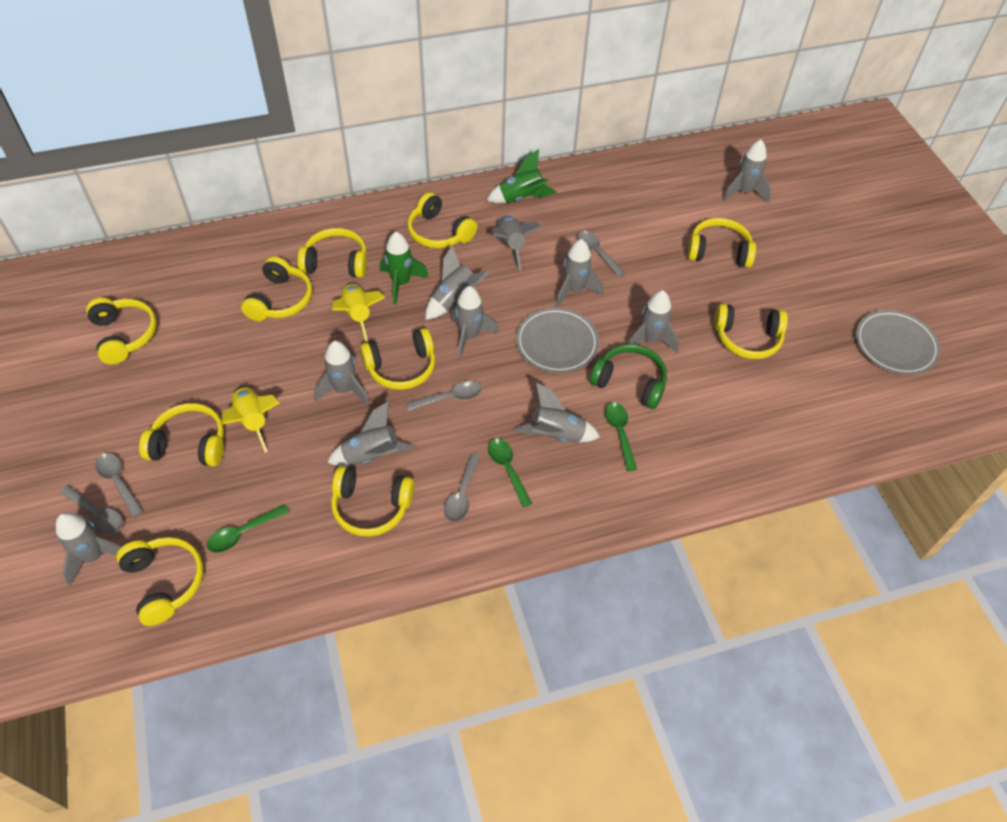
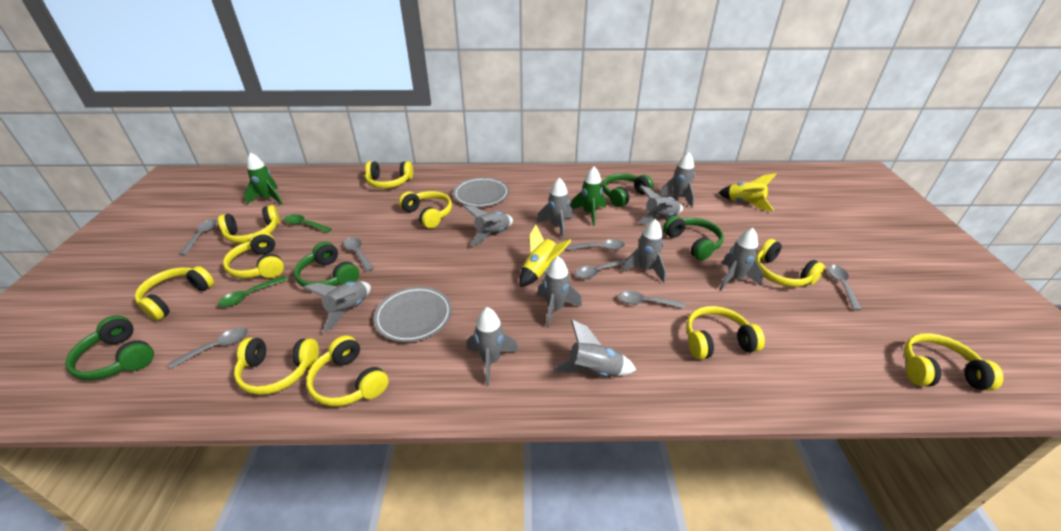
green headphones: [590,344,667,409] = 1 -> [65,316,154,380] [294,242,359,287] [602,173,654,207] [663,216,724,261] = 4
green spoon: [207,504,289,553] [488,439,532,507] [605,403,637,471] = 3 -> [218,276,287,307] [284,214,332,233] = 2
grey spoon: [59,485,123,534] [95,453,144,517] [406,381,482,411] [444,453,481,522] [577,231,625,278] = 5 -> [168,327,248,369] [179,219,217,255] [344,237,374,272] [567,239,625,250] [575,259,626,279] [619,291,685,308] [828,265,862,310] = 7

